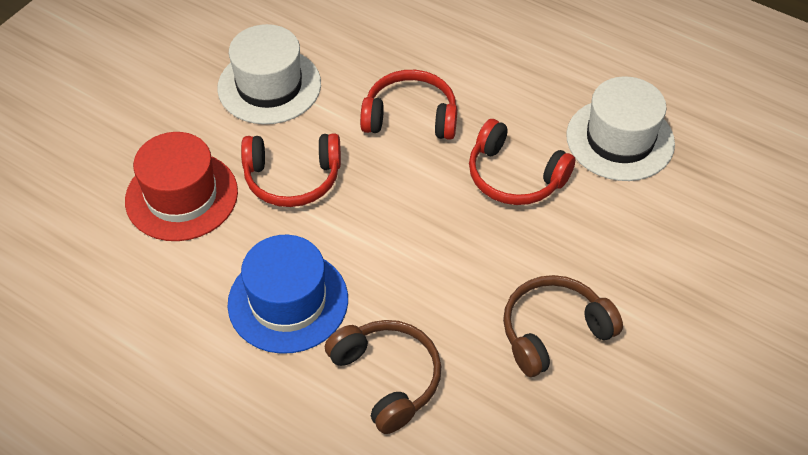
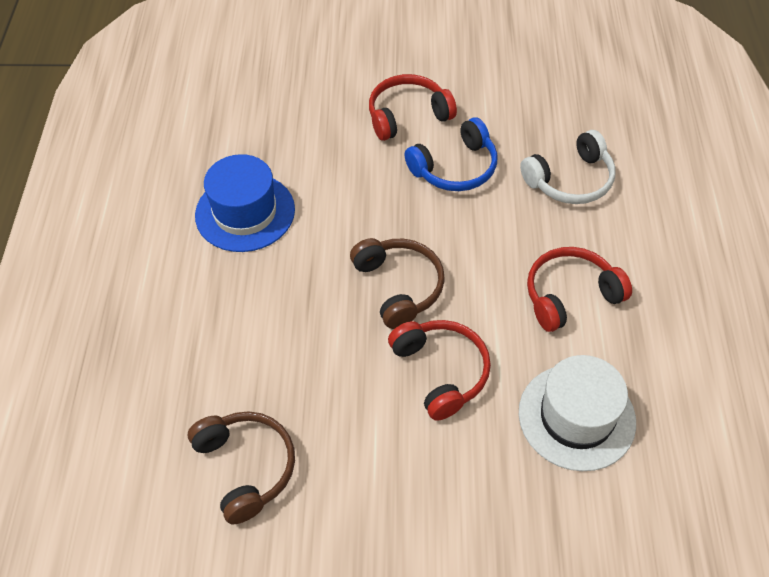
blue headphones: none = 0 -> [404,117,498,191] = 1
red hat: [125,132,238,241] = 1 -> none = 0
white hat: [217,24,321,124] [566,76,675,181] = 2 -> [519,355,636,471] = 1
white headphones: none = 0 -> [520,130,615,204] = 1

